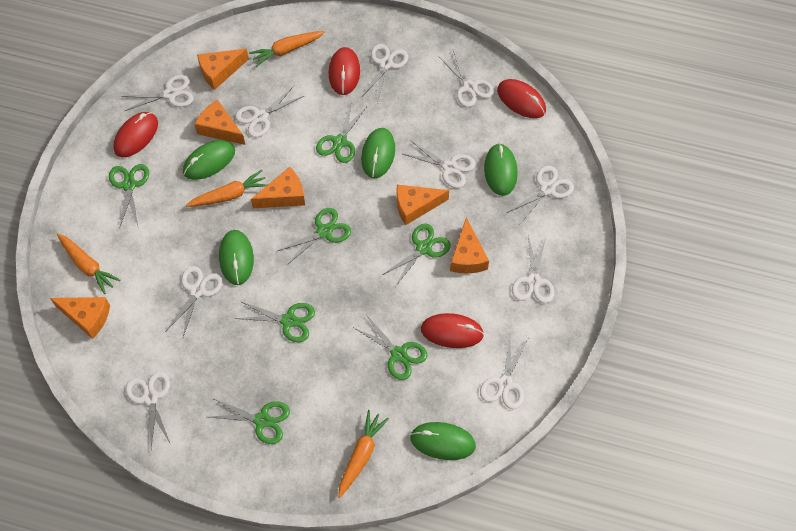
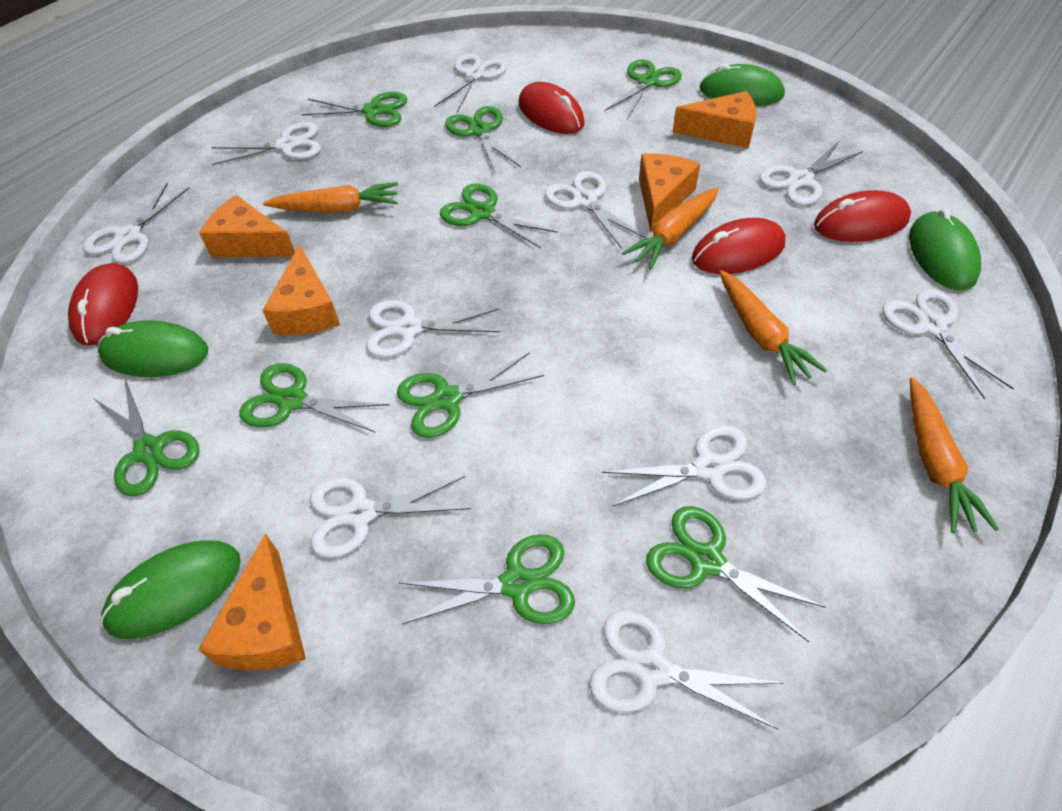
green mouse: [183,140,235,180] [219,230,254,285] [361,128,395,178] [410,422,476,460] [484,143,517,196] = 5 -> [98,320,208,377] [100,540,241,639] [700,64,785,106] [909,208,981,291] = 4
green scissors: [109,164,149,229] [210,398,290,444] [235,301,315,342] [278,208,351,265] [316,104,366,163] [354,316,427,380] [382,224,451,287] = 7 -> [92,379,200,497] [240,363,389,433] [302,92,408,127] [397,352,544,438] [400,534,575,624] [440,183,558,248] [445,106,521,172] [604,60,682,119] [646,506,826,642] = 9
orange cheese: [50,297,110,339] [195,100,245,145] [197,48,249,90] [251,167,305,208] [396,185,449,225] [450,217,489,273] = 6 -> [198,533,306,670] [199,195,295,257] [262,245,340,335] [639,153,700,233] [673,91,756,149] = 5

